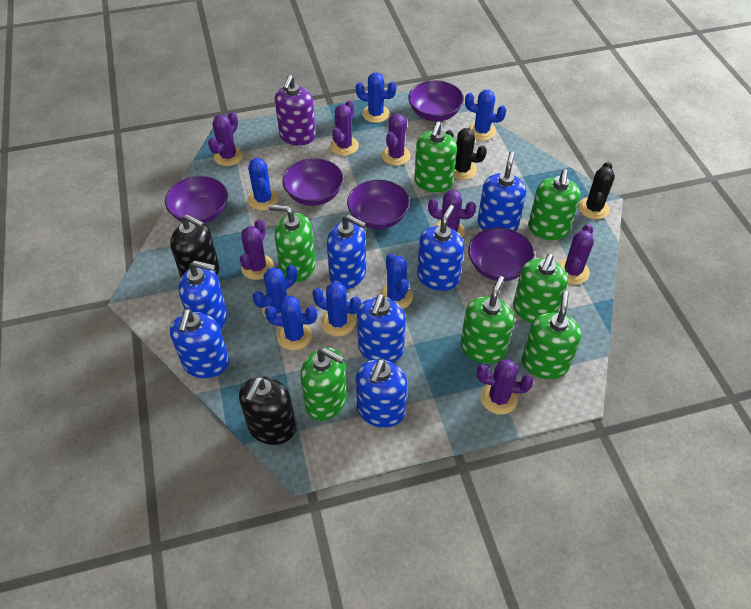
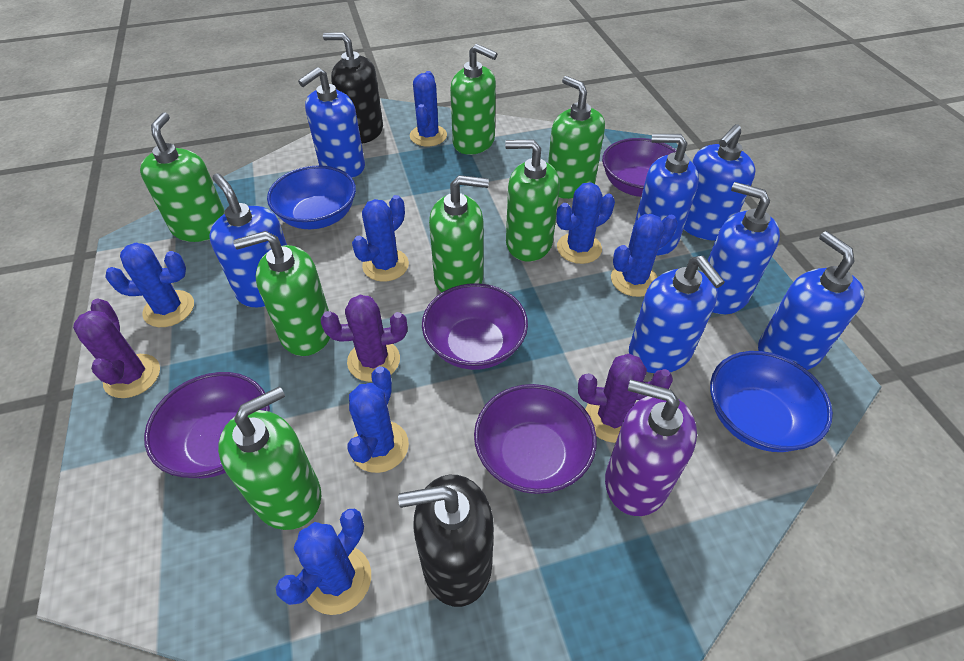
black cactus: [446,128,487,180] [578,162,615,219] = 2 -> none = 0
blue bowl: none = 0 -> [267,166,356,229] [710,351,833,452] = 2
purple bowl: [165,176,228,223] [282,158,344,206] [347,180,410,229] [408,80,464,121] [468,227,535,281] = 5 -> [144,372,270,478] [422,283,528,370] [474,384,597,494] [602,138,676,197] = 4
purple cactus: [208,111,243,166] [240,219,274,280] [330,100,359,156] [382,114,411,166] [428,190,476,238] [477,359,533,415] [558,224,594,284] = 7 -> [73,299,160,398] [321,295,407,382] [578,354,673,443] = 3

